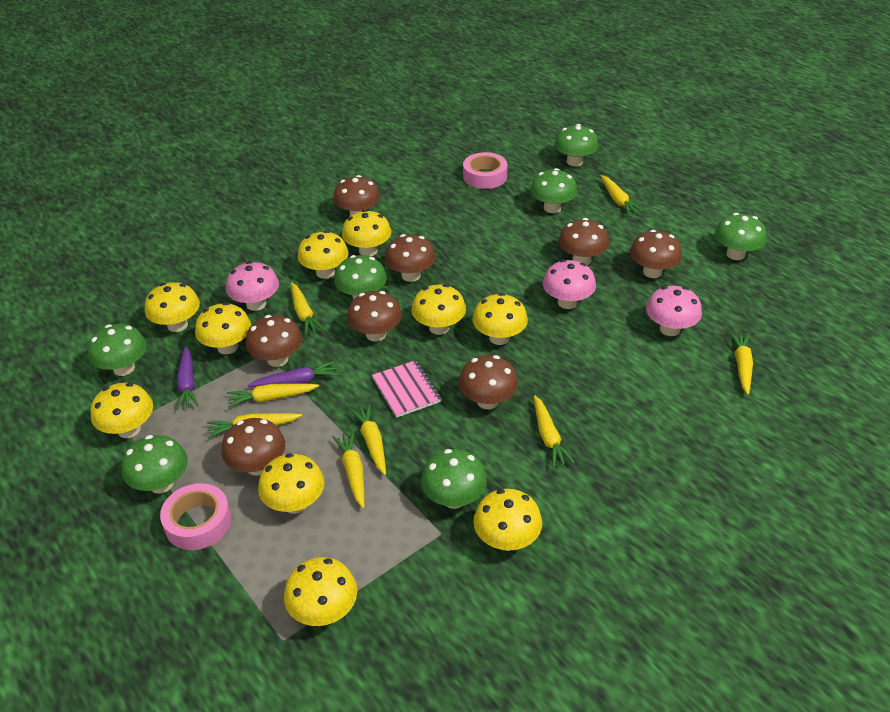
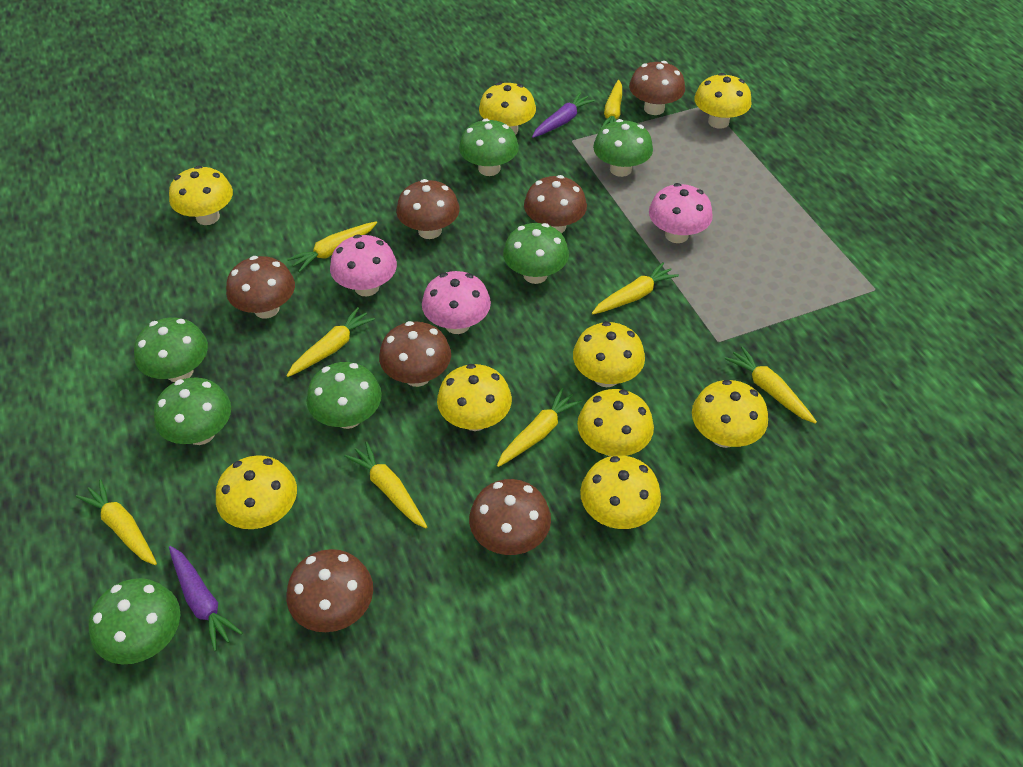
brown mushroom: [222,418,285,476] [246,315,303,367] [333,175,380,216] [347,291,402,341] [385,234,436,282] [459,355,518,409] [558,218,609,265] [630,230,682,278] = 8 -> [226,256,295,319] [287,549,373,632] [379,321,451,387] [396,179,460,239] [469,479,551,555] [524,175,587,233] [629,61,685,115] = 7
pink notebook: [372,360,441,418] = 1 -> none = 0
pink tape: [160,483,231,550] [463,152,508,189] = 2 -> none = 0
yellow mushroom: [90,383,153,438] [145,282,200,332] [195,302,251,354] [258,453,325,514] [284,557,357,626] [298,231,349,279] [342,210,391,256] [411,284,466,335] [472,293,528,345] [473,489,542,551] = 10 -> [169,166,233,225] [216,455,297,529] [437,364,512,431] [479,82,536,135] [573,321,645,387] [577,389,654,456] [580,455,661,529] [692,380,768,448] [694,73,752,129] = 9

